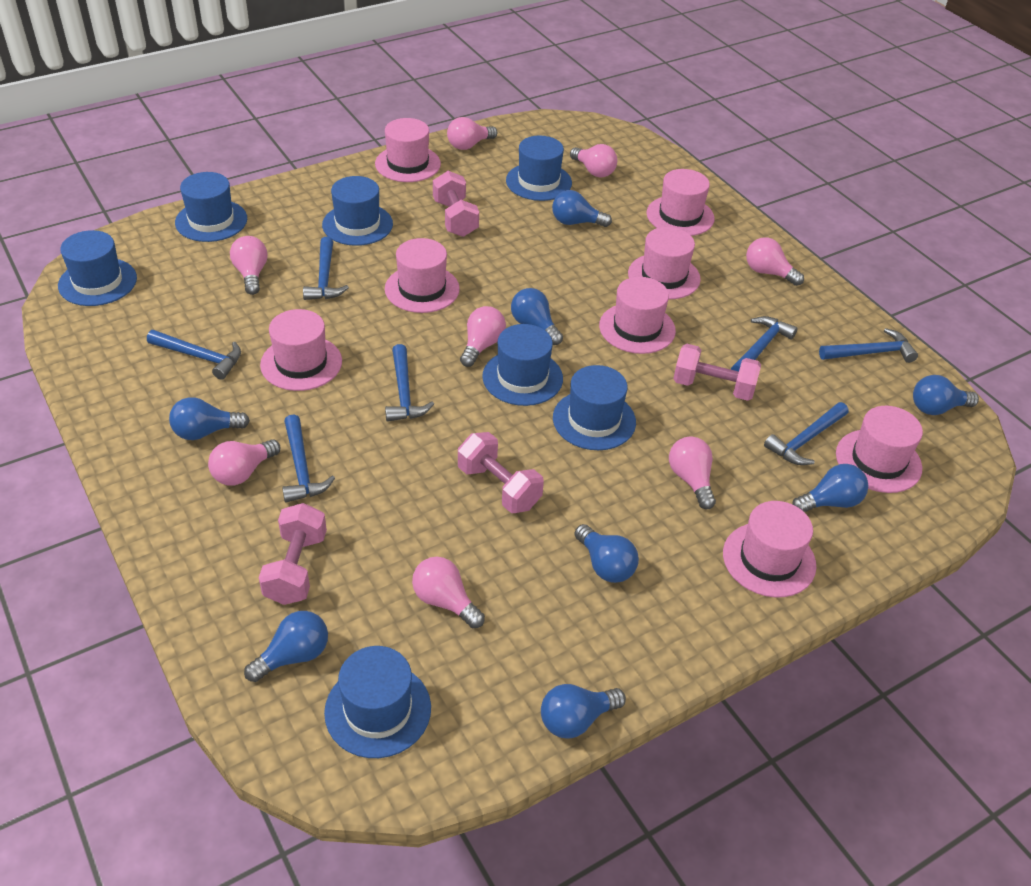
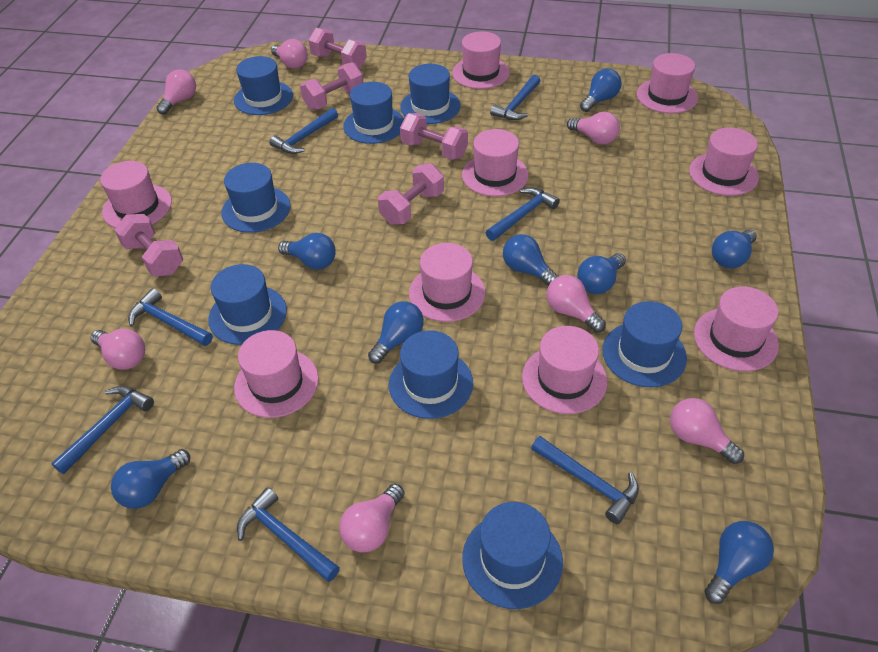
blue hat: [58,230,137,306] [175,172,247,242] [322,176,393,246] [324,646,431,758] [482,324,563,406] [506,136,572,201] [553,365,636,450] = 7 -> [208,264,287,345] [221,163,291,233] [234,56,293,115] [343,82,404,144] [389,330,473,419] [400,64,461,124] [462,502,563,609] [602,301,687,387] = 8
pink dumbbell: [259,503,327,605] [433,171,479,237] [458,432,544,513] [673,344,761,401] = 4 -> [114,214,183,277] [300,62,363,110] [308,28,367,69] [378,163,444,225] [400,113,468,160] = 5
pink hat: [260,309,342,391] [375,118,441,182] [385,238,460,313] [599,277,676,354] [628,227,701,299] [646,169,715,236] [723,501,816,598] [836,406,923,493] = 8 -> [100,161,172,228] [234,330,319,418] [409,243,486,322] [452,31,510,89] [462,129,529,197] [522,326,608,414] [637,53,698,114] [689,128,759,196] [694,287,779,371] = 9
pink light bulb: [208,439,280,486] [230,236,268,295] [412,557,485,628] [447,117,497,150] [460,306,506,367] [570,144,617,177] [669,436,716,509] [746,237,804,286] = 8 -> [91,329,145,370] [157,69,196,115] [271,39,308,69] [339,484,405,553] [546,275,606,333] [567,112,620,144] [670,398,744,464] = 7

